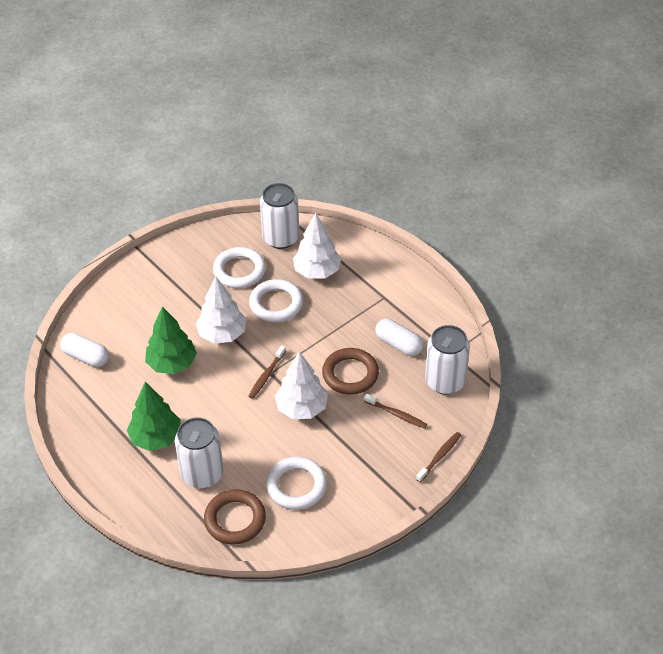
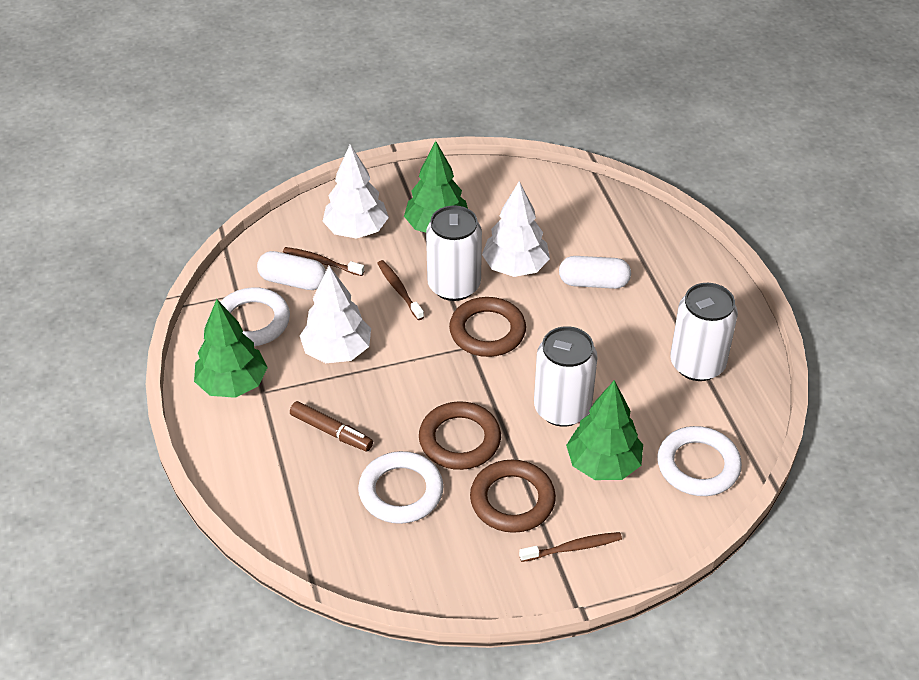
brown marker: none = 0 -> [290,401,373,452] = 1
brown ring: [204,489,266,545] [322,348,379,395] = 2 -> [419,401,501,470] [449,297,526,357] [470,459,556,533] = 3
green tree: [127,382,180,451] [145,306,197,374] = 2 -> [194,299,268,398] [404,141,468,232] [566,380,643,480] = 3

